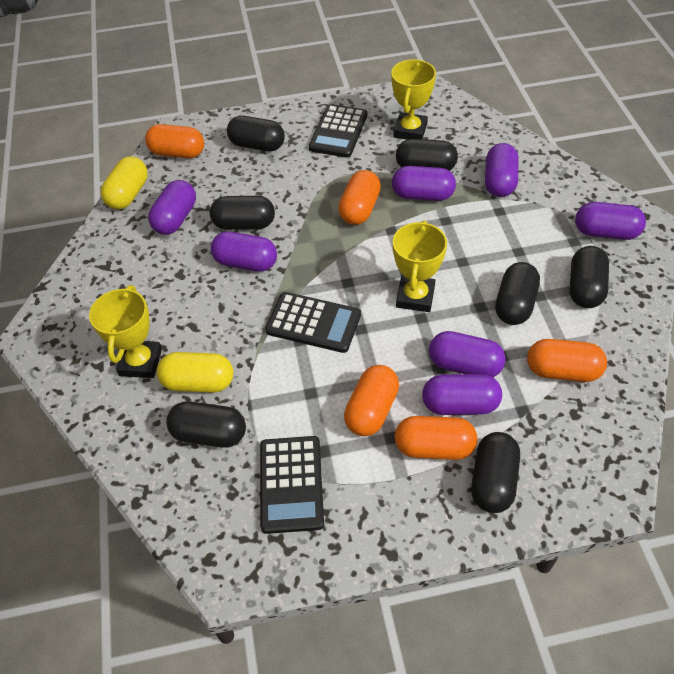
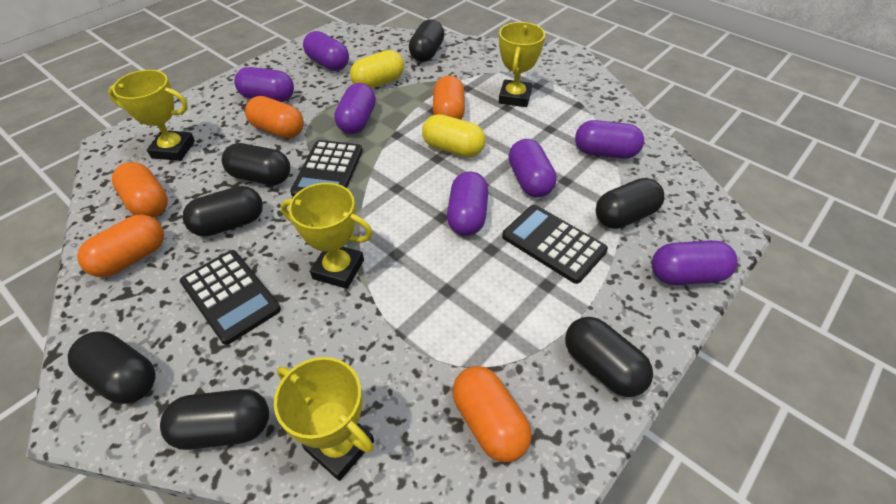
yellow trophy: [89,285,162,378] [391,59,436,140] [393,220,447,312] = 3 -> [108,70,195,161] [274,357,374,481] [281,183,373,289] [499,22,545,107] = 4

